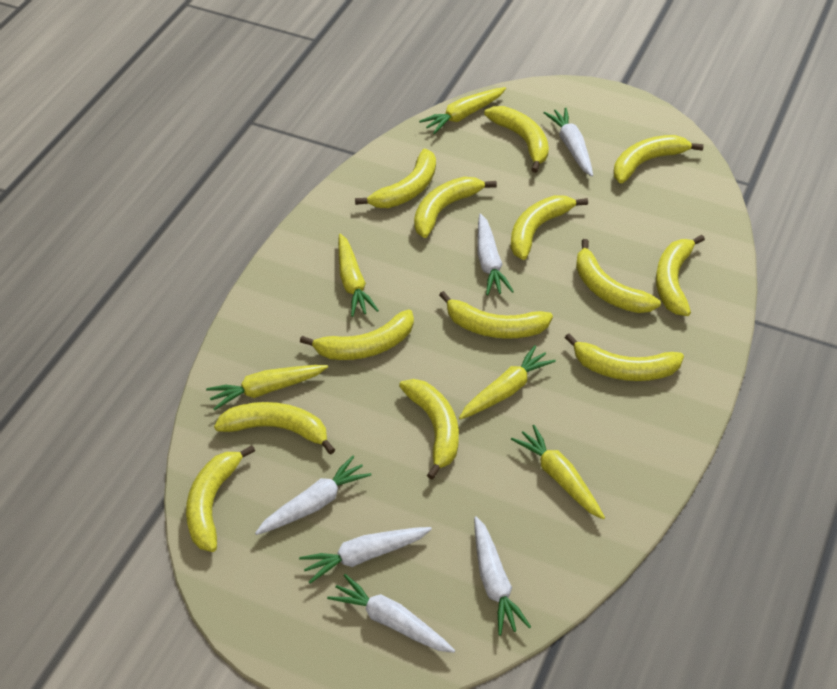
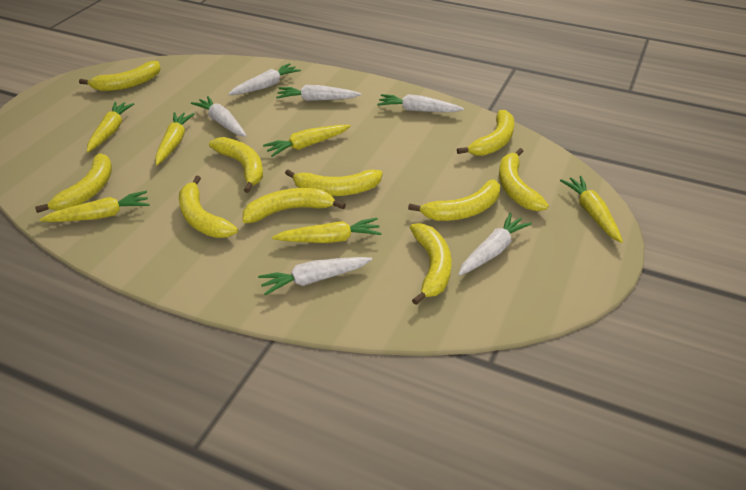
yellow banana: [186,445,255,552] [214,402,335,455] [300,309,414,360] [355,148,436,208] [399,379,459,479] [414,177,497,238] [439,291,553,339] [484,106,549,173] [510,195,588,260] [565,333,684,381] [576,239,661,313] [614,135,704,183] [656,235,705,316] = 13 -> [35,153,112,213] [79,61,160,91] [179,175,238,238] [209,137,263,193] [242,188,346,223] [285,169,383,196] [408,179,500,221] [410,223,452,305] [457,110,514,156] [499,148,549,211] = 10
yellow carrot: [206,365,328,410] [338,234,379,317] [419,87,506,134] [459,345,556,420] [511,425,605,519] = 5 -> [39,191,150,222] [87,102,134,152] [155,112,194,165] [263,125,351,157] [272,218,382,243] [560,176,623,243] = 6

